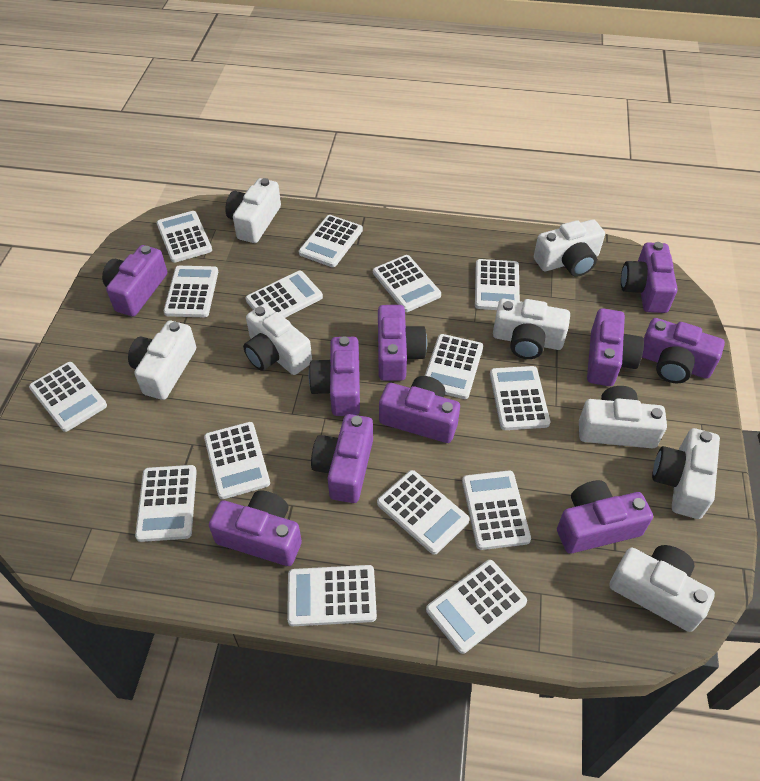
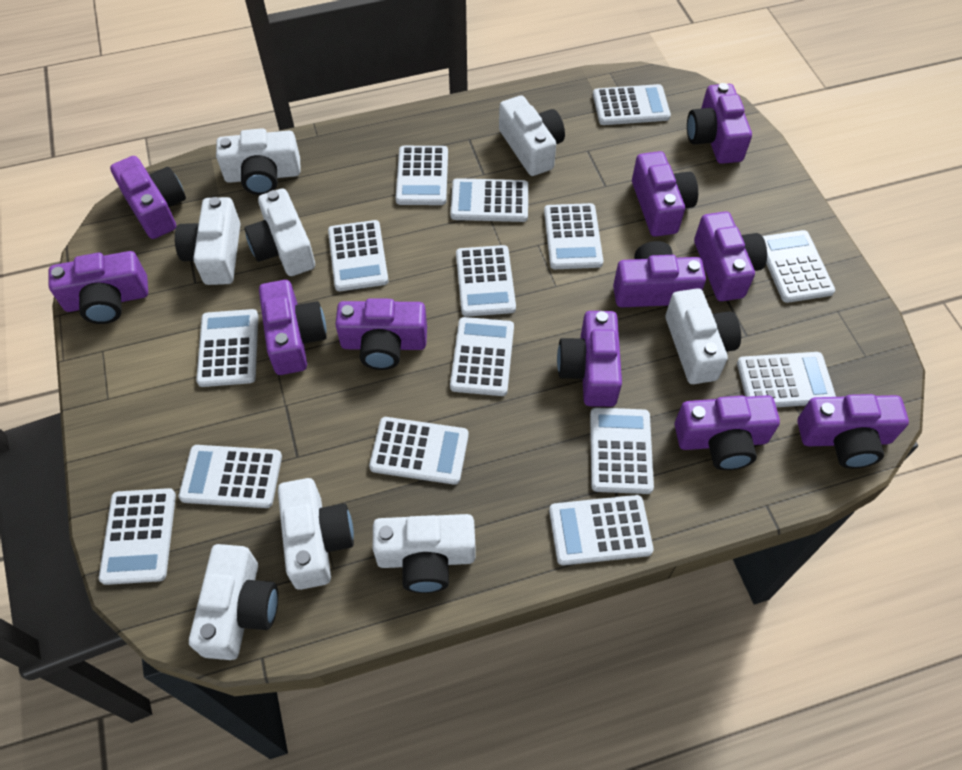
purple camera: [102,245,167,316] [209,490,302,566] [309,336,360,416] [311,414,373,503] [378,305,427,381] [379,376,460,443] [557,480,653,554] [587,308,644,386] [621,242,678,313] [642,318,725,383] = 10 -> [49,251,148,324] [110,156,186,239] [259,280,327,375] [335,298,427,370] [557,311,622,407] [613,241,706,307] [632,151,698,237] [675,395,780,470] [687,83,752,164] [694,211,767,301] [798,394,909,468] = 11

